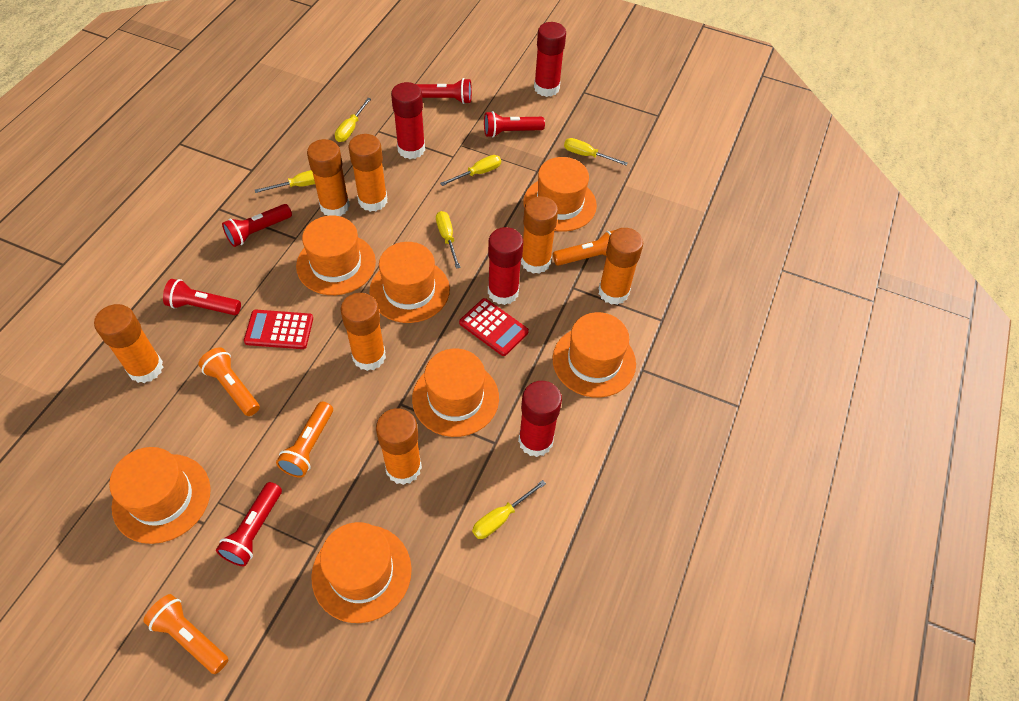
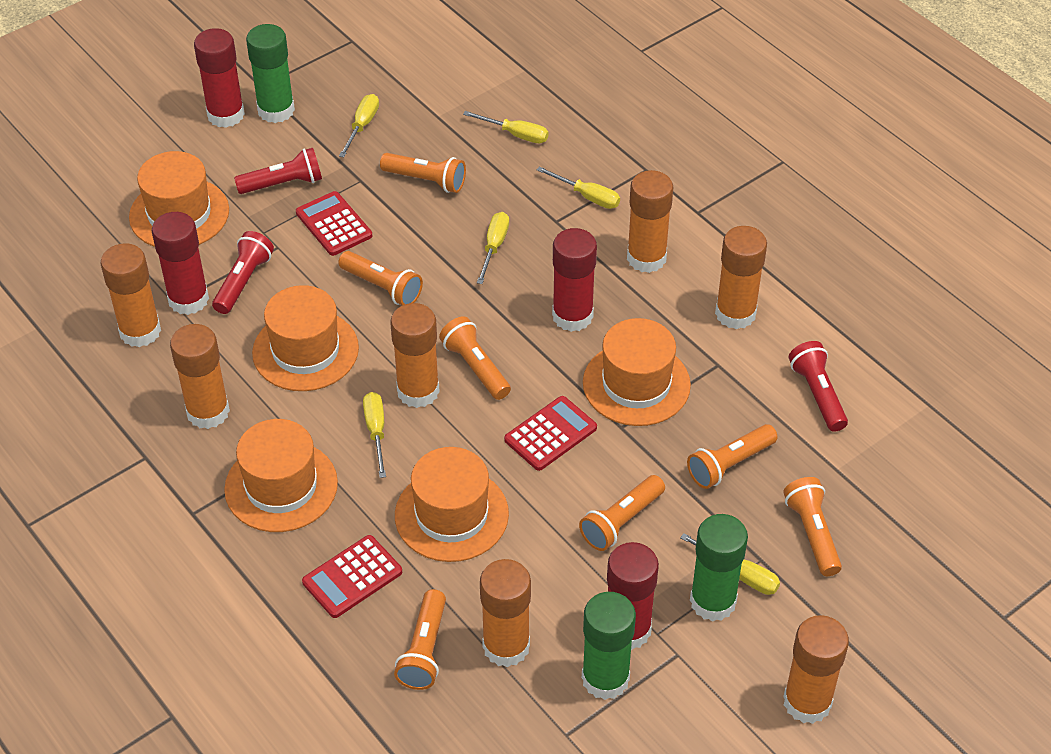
green glue stick: none = 0 -> [246,24,295,123] [582,592,636,700] [690,514,748,621] = 3
orange flashlight: [143,594,228,674] [198,347,260,416] [276,402,333,478] [553,230,615,266] = 4 -> [338,251,423,306] [380,153,466,193] [394,589,446,690] [439,316,511,400] [579,475,665,551] [687,424,778,489] [783,477,842,576] = 7
orange hat: [109,447,211,544] [296,215,376,295] [311,522,412,623] [369,242,450,323] [412,348,499,437] [523,157,597,232] [553,312,636,398] = 7 -> [129,151,229,247] [224,419,338,532] [252,285,359,391] [395,447,509,562] [583,318,691,426] = 5
red calculator: [244,310,313,349] [459,298,529,356] = 2 -> [296,191,372,256] [302,535,402,618] [504,396,597,471] = 3
red flashlight: [163,279,241,315] [216,482,282,566] [222,204,292,247] [416,78,472,104] [484,111,545,137] = 5 -> [212,231,274,314] [234,148,322,194] [789,341,848,432] = 3

